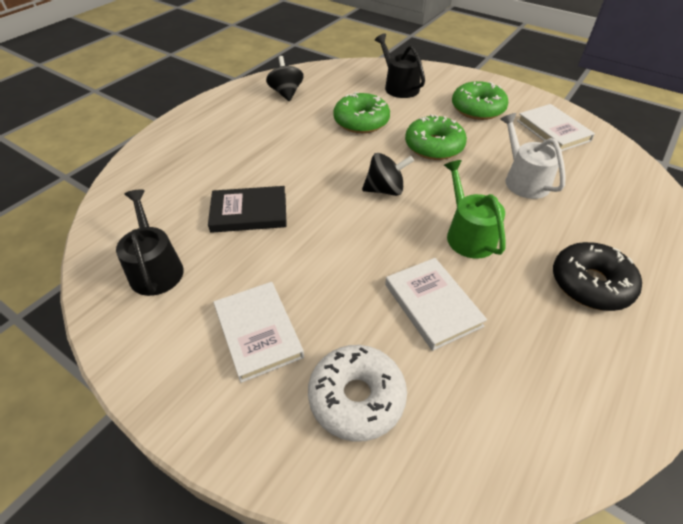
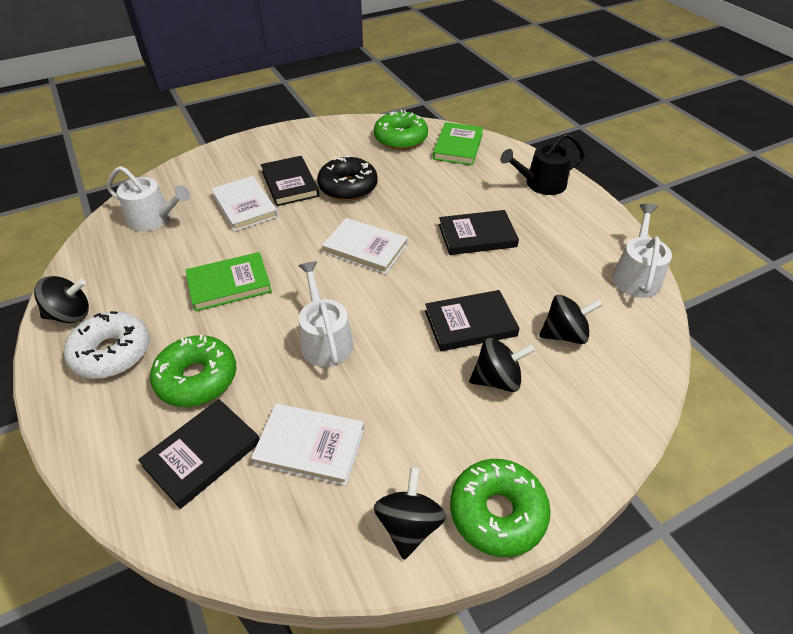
black book: [208,186,287,233] = 1 -> [138,399,259,509] [261,156,319,206] [425,290,520,351] [439,210,519,255] = 4
black spinning top: [266,56,304,102] [362,153,414,196] = 2 -> [34,276,89,323] [374,467,446,560] [469,338,535,392] [539,295,603,344] = 4
black watering can: [116,189,184,296] [375,33,425,98] = 2 -> [500,133,585,195] = 1
green book: none = 0 -> [186,252,272,312] [433,122,484,165] = 2
green watering can: [444,160,505,259] = 1 -> none = 0
white watering can: [500,113,566,199] = 1 -> [107,166,190,231] [298,261,354,367] [612,204,672,298] = 3

